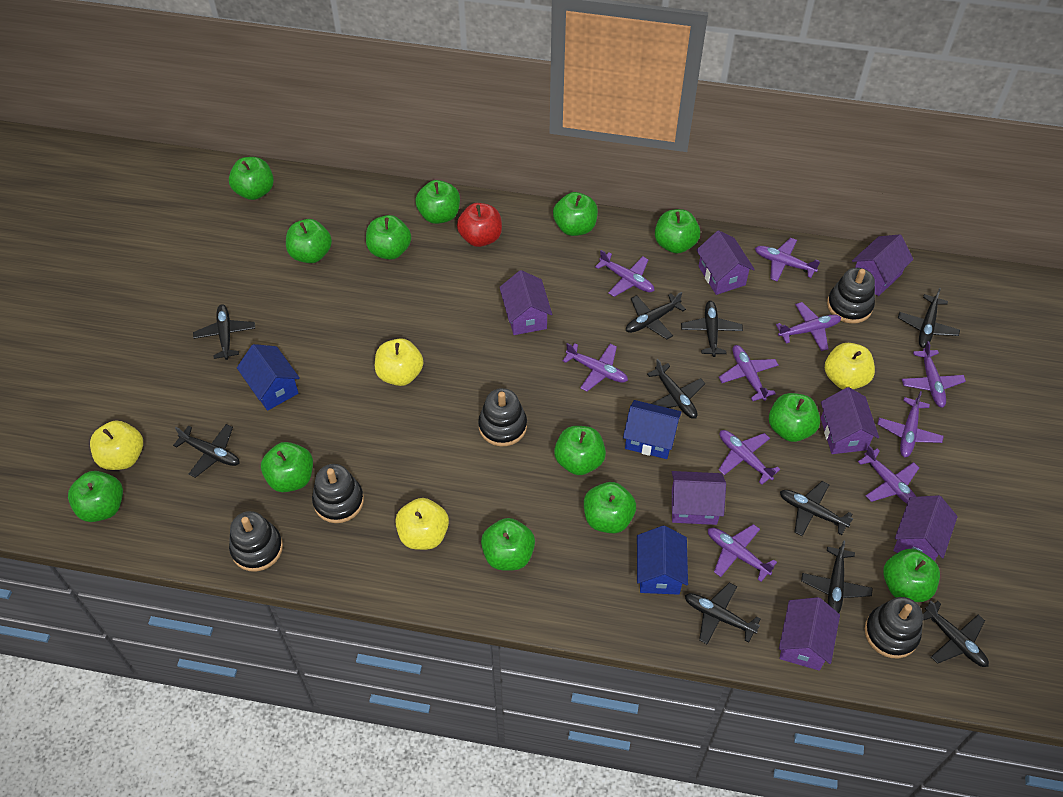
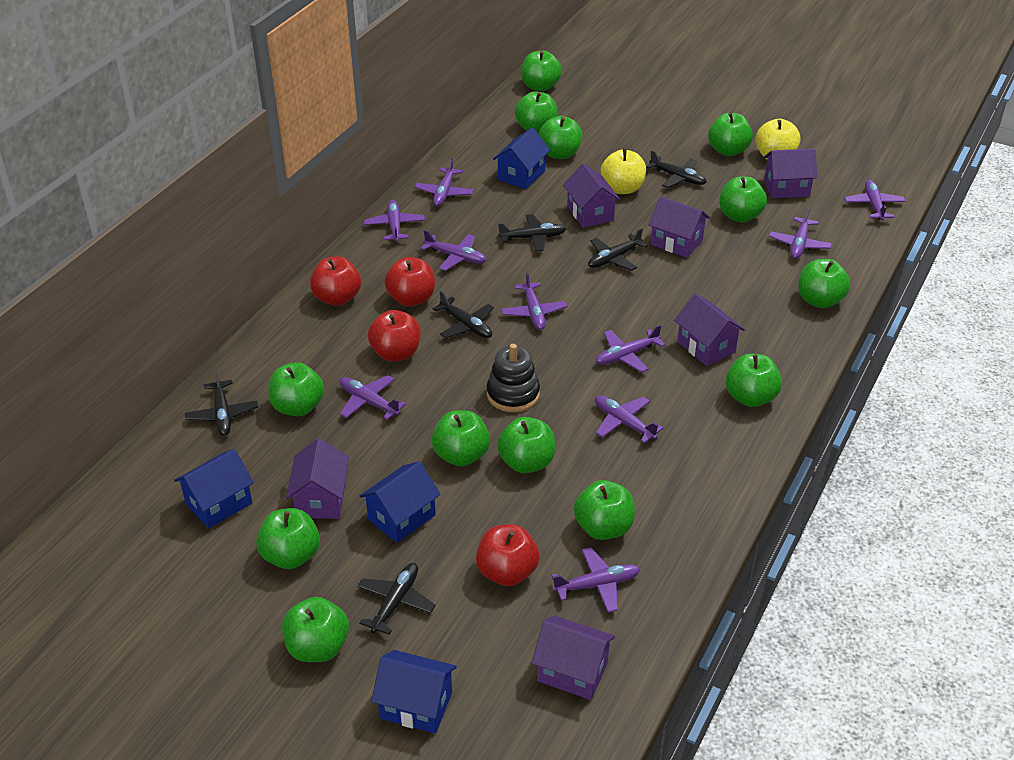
black plane: [173,424,240,478] [193,304,255,360] [626,292,686,339] [647,359,705,419] [681,301,743,357] [685,583,760,644] [780,481,853,536] [801,541,873,613] [898,288,960,348] [923,601,989,667] = 10 -> [185,369,258,436] [357,563,436,635] [433,290,494,338] [498,214,566,252] [588,228,648,271] [646,150,707,188] = 6
black stacking toy: [229,511,283,572] [312,464,364,523] [478,388,527,446] [827,268,875,324] [865,597,923,658] = 5 -> [487,344,540,412] = 1
blue house: [237,344,300,411] [623,400,682,459] [637,526,688,595] = 3 -> [174,449,254,529] [359,461,441,543] [371,650,457,734] [493,128,550,189] = 4
purple house: [499,270,552,335] [672,471,726,525] [696,230,755,295] [779,597,840,671] [821,387,879,454] [852,234,913,296] [893,495,958,561] = 7 -> [286,438,349,519] [531,616,615,700] [563,163,621,228] [648,196,710,258] [674,293,745,366] [764,149,817,198] = 6
red apple: [457,203,502,247] = 1 -> [310,256,361,306] [368,310,421,362] [384,257,435,306] [476,524,539,586] = 4
yellow apple: [90,421,143,470] [375,338,423,386] [395,498,449,550] [825,343,875,389] = 4 -> [601,149,646,194] [755,119,801,160] = 2

